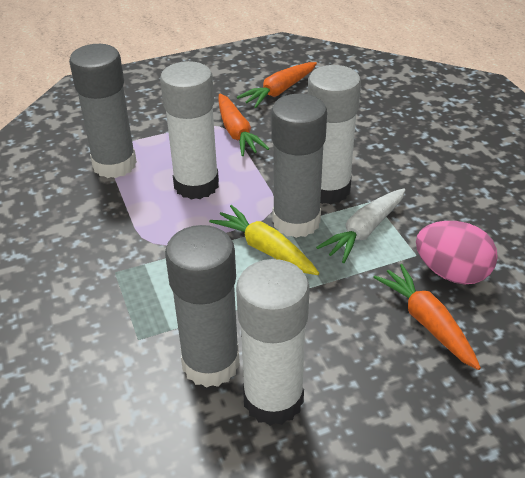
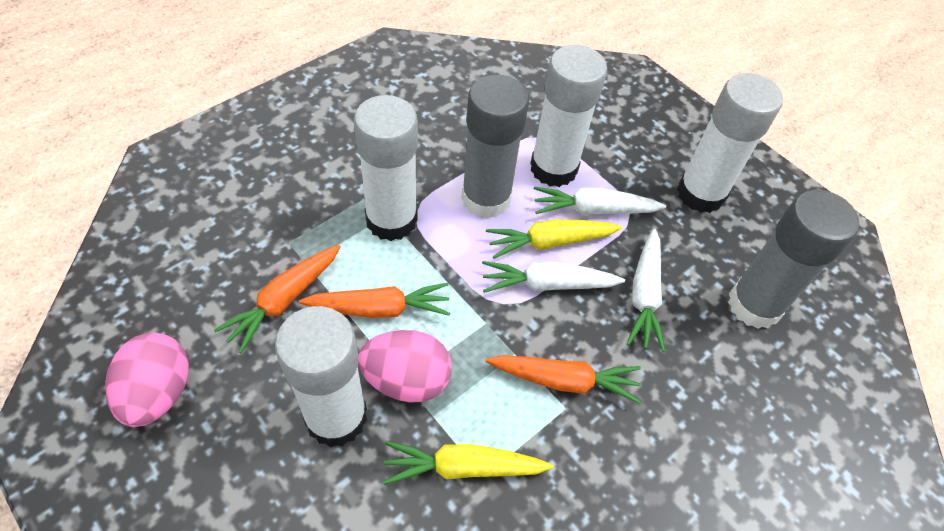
grey glue stick: [69,44,137,178] [165,225,240,388] [271,94,327,238] = 3 -> [461,75,529,219] [728,190,859,329] = 2
pink egg: [416,221,498,285] = 1 -> [106,333,189,427] [358,330,452,402] = 2
white carrot: [316,188,405,263] = 1 -> [482,261,625,293] [534,187,666,215] [626,229,665,352] = 3
white glue stick: [160,61,219,200] [236,259,310,426] [308,65,361,204] = 3 -> [275,306,367,448] [354,95,418,241] [530,45,607,187] [677,73,783,213] = 4
yellow carrot: [209,205,319,275] = 1 -> [383,441,554,485] [486,219,622,259] = 2

